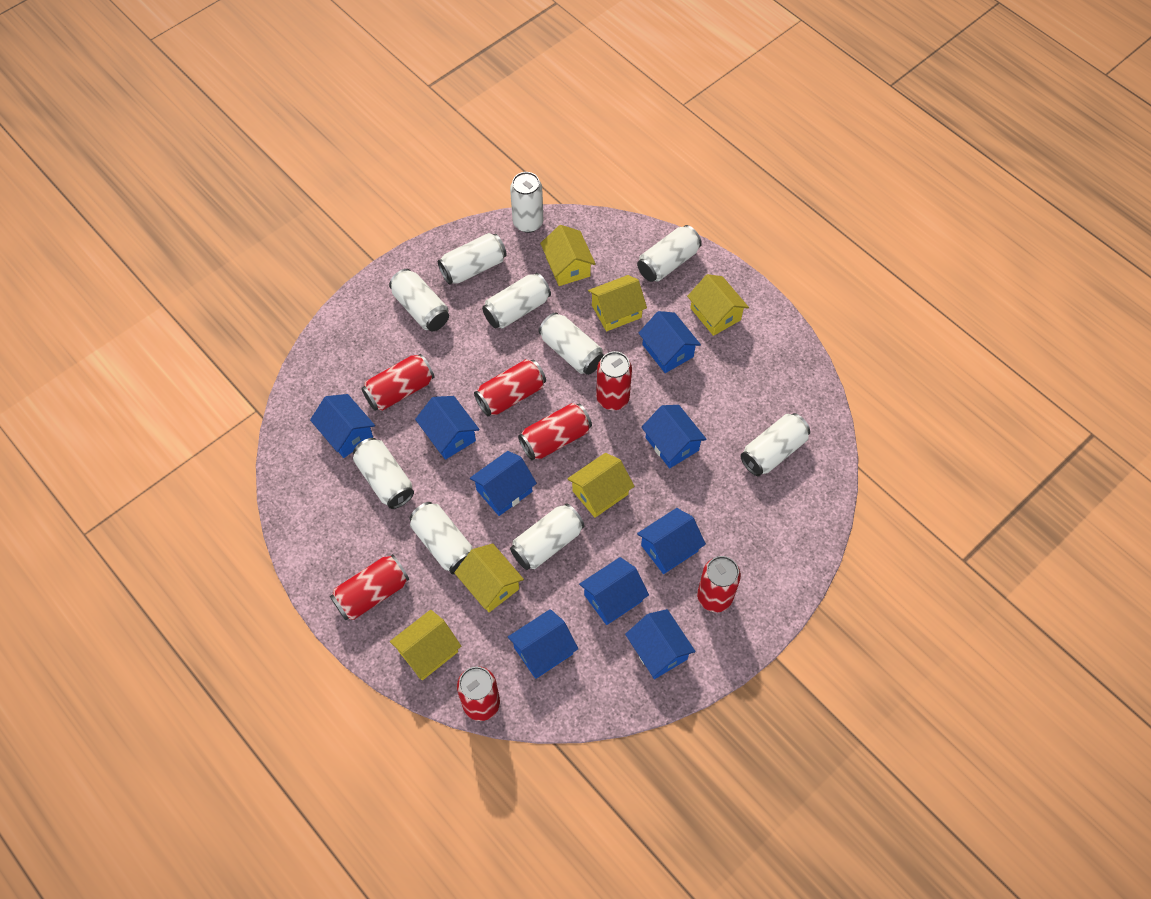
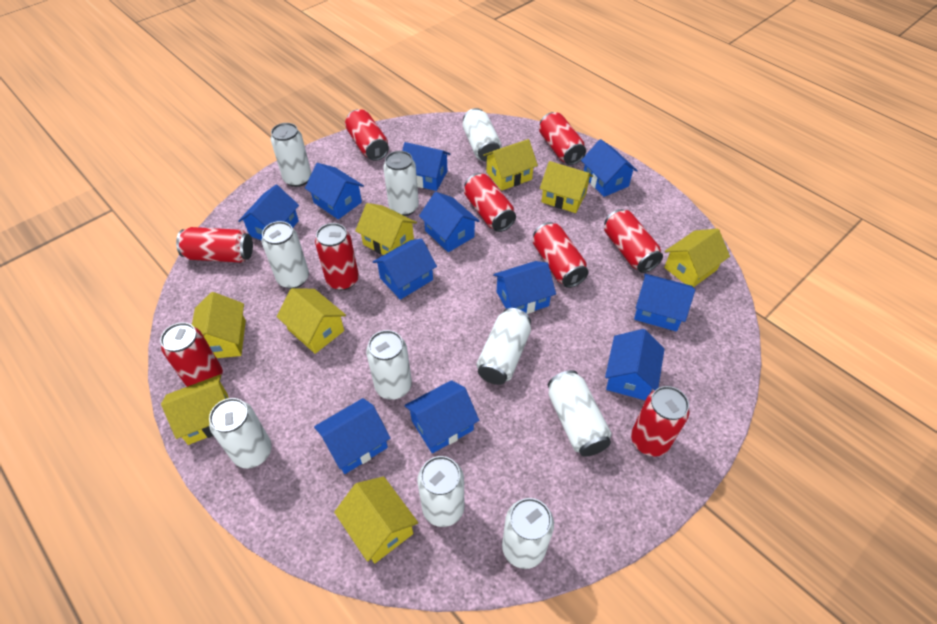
blue house: [310,394,375,458] [415,396,480,460] [470,451,537,516] [508,609,578,679] [579,557,649,625] [625,609,696,679] [637,508,706,574] [639,311,701,373] [641,405,707,468] = 9 -> [239,185,299,240] [305,163,364,219] [314,398,390,474] [373,239,437,300] [402,142,450,191] [404,380,479,453] [419,192,479,252] [493,261,556,314] [581,139,638,197] [605,329,665,401] [634,274,695,331] = 11
red can: [330,554,409,620] [361,354,434,411] [457,666,500,721] [474,359,546,417] [518,403,592,460] [596,351,632,410] [697,556,741,612] = 7 -> [160,322,223,387] [176,227,253,263] [315,223,359,290] [345,109,389,161] [464,173,516,232] [533,222,589,288] [539,112,586,165] [604,209,663,273] [631,386,690,456] = 9
yellow house: [390,610,461,680] [454,544,524,612] [540,225,596,286] [567,453,634,518] [588,275,647,332] [687,274,749,336] = 6 -> [161,375,228,445] [192,292,246,358] [277,288,346,354] [334,476,418,563] [355,203,417,255] [483,139,538,191] [540,161,593,213] [664,229,730,287] = 8

